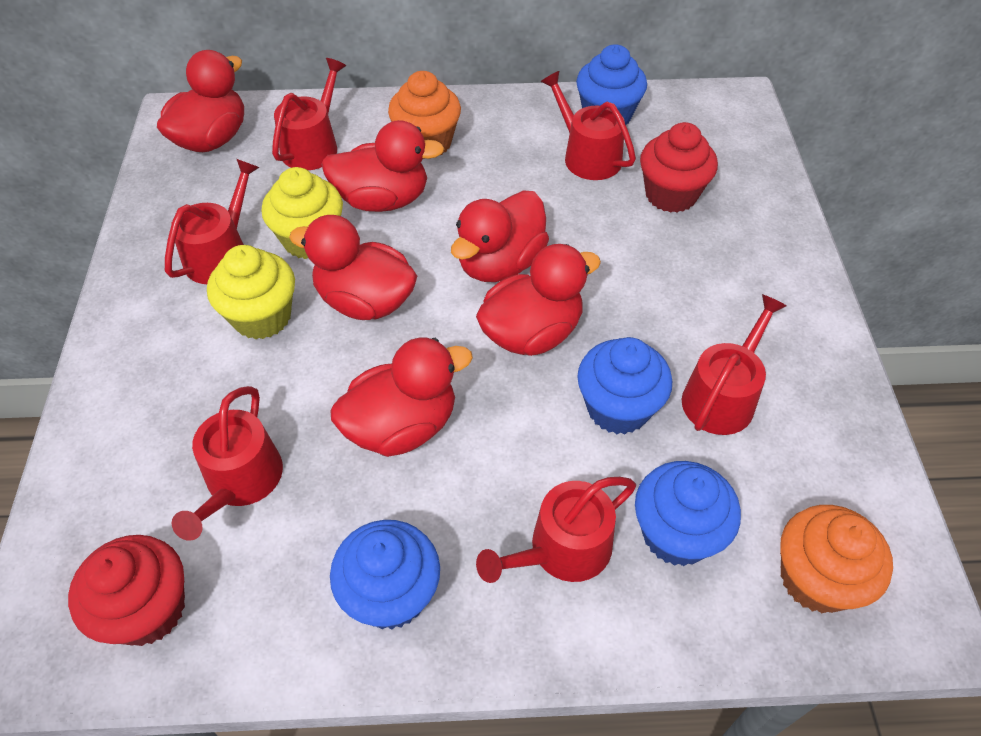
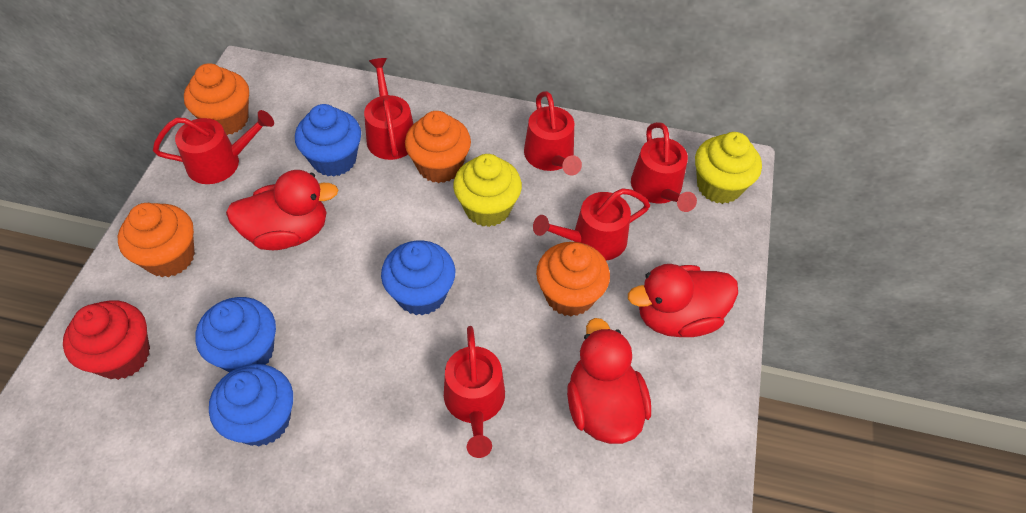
orange cupcake: [388,71,461,159] [780,505,893,613] = 2 -> [118,203,195,277] [184,63,249,135] [405,111,471,183] [536,242,610,316] = 4
red cupcake: [68,535,185,646] [640,122,718,213] = 2 -> [63,300,150,380] = 1
red duck: [157,50,244,152] [289,215,417,320] [321,120,444,212] [330,338,473,457] [451,190,549,282] [476,244,601,356] = 6 -> [226,170,338,250] [567,318,651,444] [628,264,738,337] = 3

